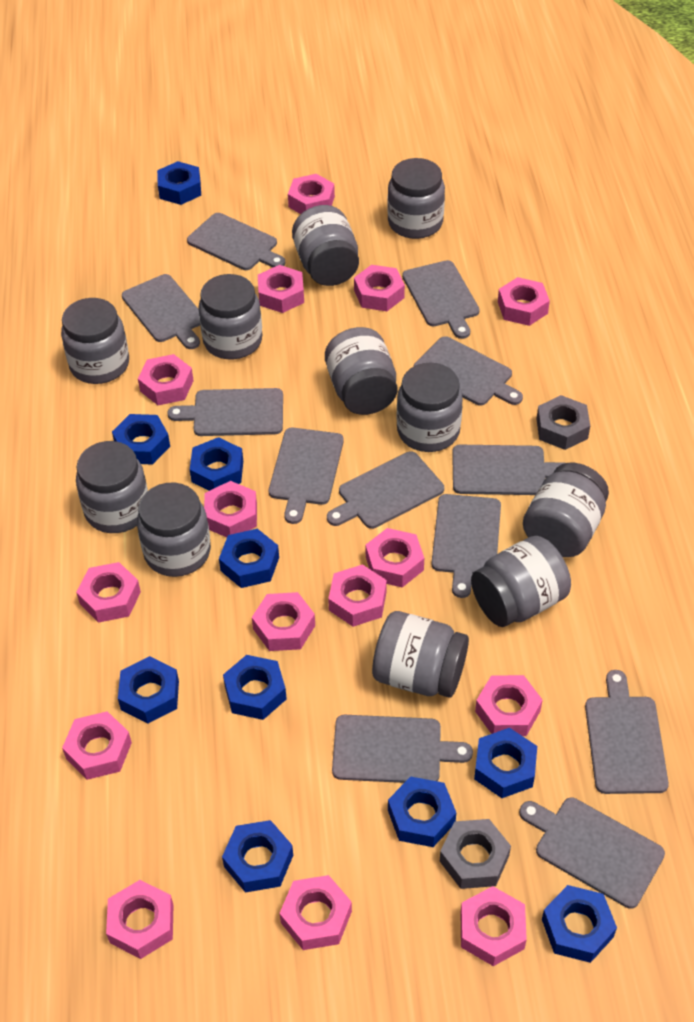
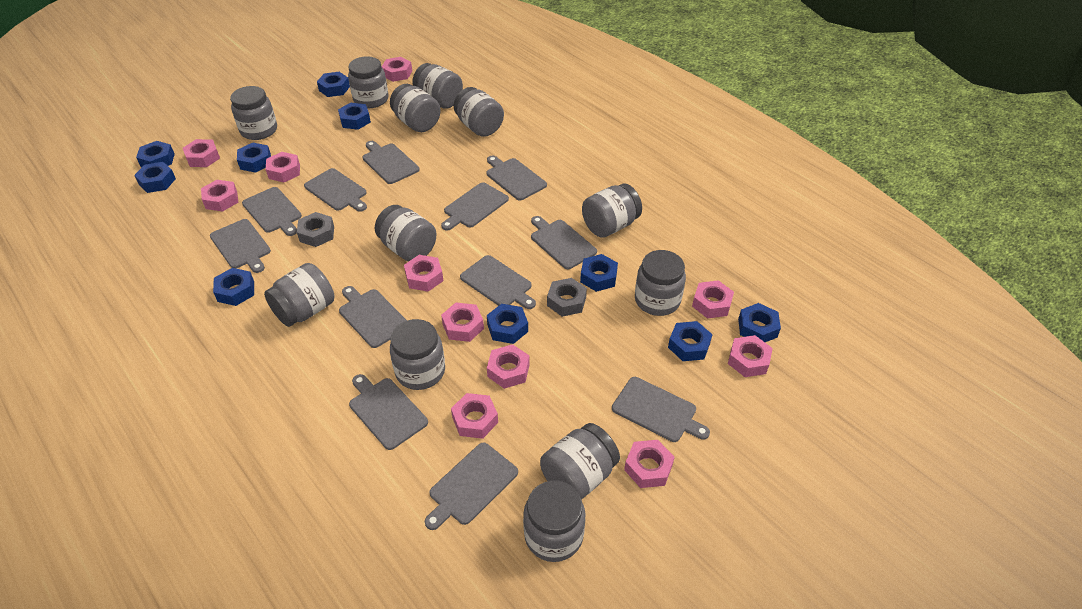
grey jar: [61,298,129,384] [76,441,148,533] [137,482,211,577] [198,274,262,359] [292,205,359,286] [325,327,397,415] [372,611,469,698] [387,158,445,239] [397,362,463,452] [471,536,571,627] [523,463,609,557] = 11 -> [230,86,277,140] [264,263,335,327] [348,56,388,108] [375,205,436,262] [390,84,441,132] [390,319,445,390] [412,63,463,109] [454,87,504,137] [523,480,586,562] [540,423,620,500] [582,183,642,238] [635,250,686,316] = 12
pink nut: [62,711,132,780] [76,562,141,623] [106,880,173,959] [138,354,194,405] [204,481,257,537] [252,592,315,651] [258,265,304,313] [280,875,352,950] [288,174,335,214] [328,564,387,627] [354,265,405,311] [366,528,424,587] [460,886,527,966] [475,675,542,736] [498,277,550,326] = 15 -> [183,139,220,167] [201,180,238,212] [266,152,300,182] [382,57,412,82] [404,255,443,292] [441,303,484,342] [451,393,498,439] [487,344,530,389] [624,440,675,488] [692,280,734,319] [728,335,773,377] = 11

